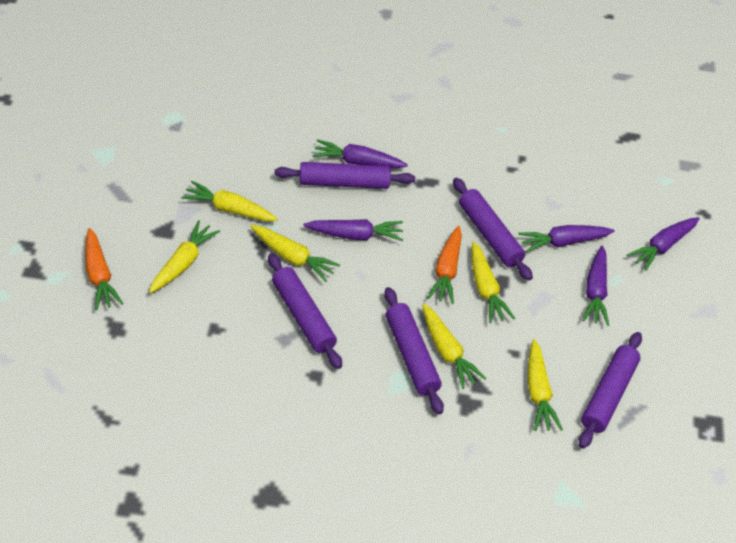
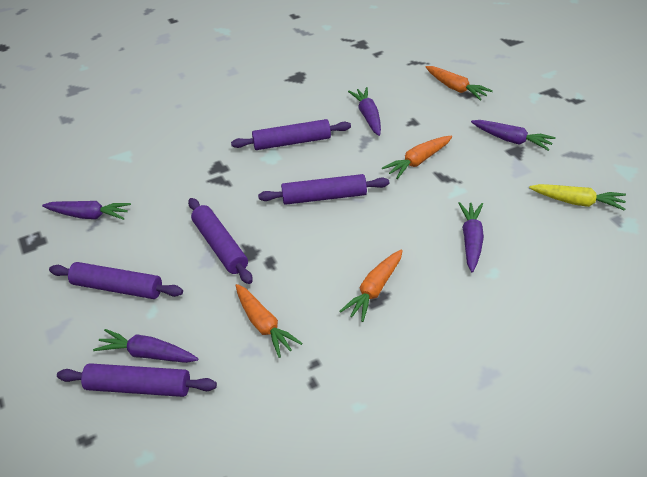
orange carrot: [85,228,123,310] [427,226,462,304] = 2 -> [235,284,302,358] [339,249,403,322] [382,135,452,179] [426,66,493,101] = 4
yellow carrot: [149,220,220,293] [181,181,278,221] [250,225,340,282] [422,304,487,389] [471,242,515,323] [528,339,563,431] = 6 -> [529,184,626,211] = 1

